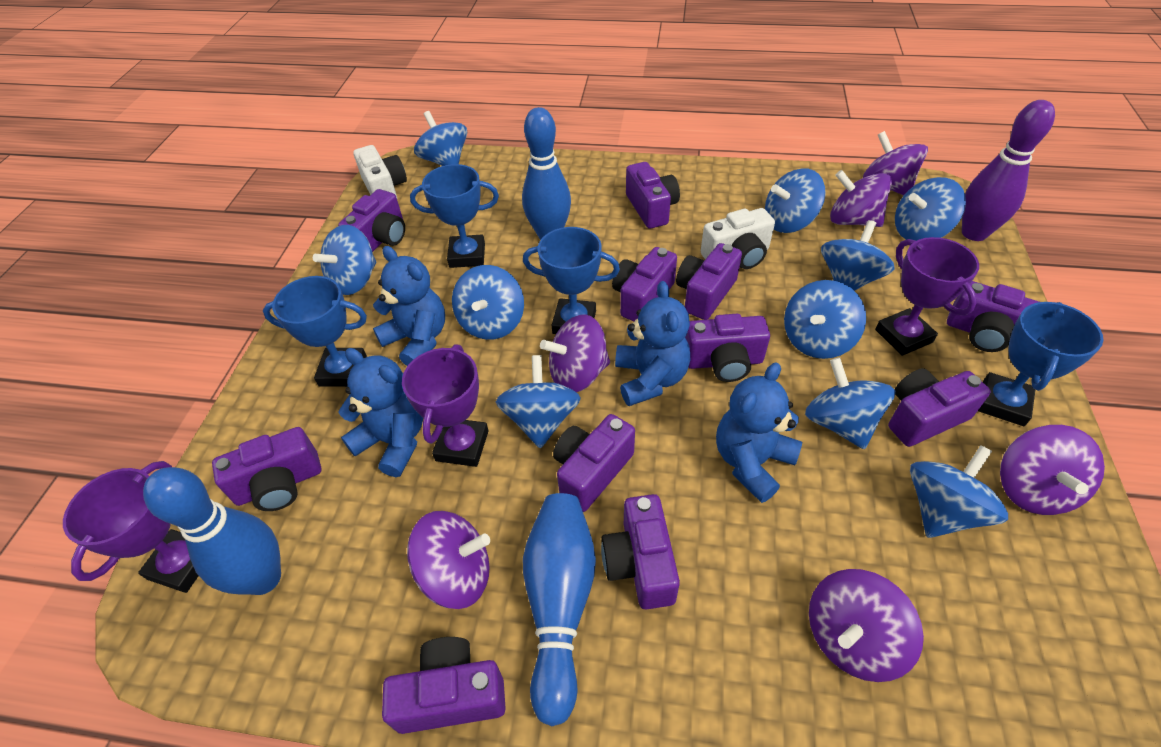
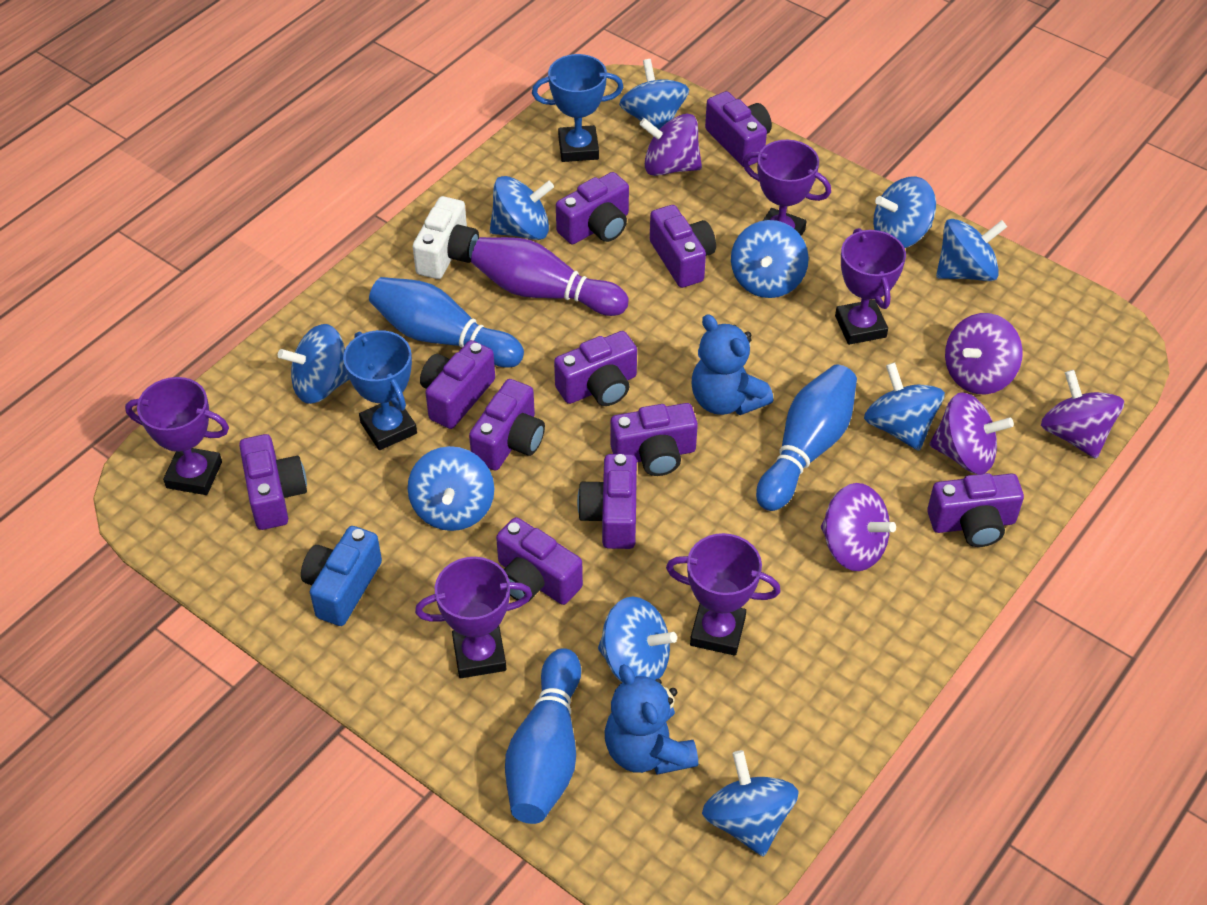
blue camera: none = 0 -> [301,526,382,626] = 1
blue teddy bear: [338,348,423,477] [373,246,445,366] [615,281,690,406] [716,362,802,503] = 4 -> [605,664,698,775] [692,314,774,415] = 2
blue trophy: [263,276,367,387] [410,164,499,268] [523,227,620,334] [978,302,1103,426] = 4 -> [343,330,417,450] [532,54,624,162] = 2
purple spinning top: [407,511,490,609] [540,315,610,392] [809,569,924,682] [830,170,892,227] [863,131,928,195] [1000,425,1105,515] = 6 -> [639,114,702,176] [821,483,896,571] [929,392,1014,474] [945,313,1023,394] [1041,370,1124,459] = 5
purple trophy: [63,461,199,593] [402,344,489,467] [875,237,979,356] = 3 -> [125,377,229,495] [415,557,532,678] [666,533,781,656] [742,140,831,236] [835,228,906,345] = 5
white camera: [353,145,407,198] [701,208,775,269] = 2 -> [413,196,479,279] = 1

